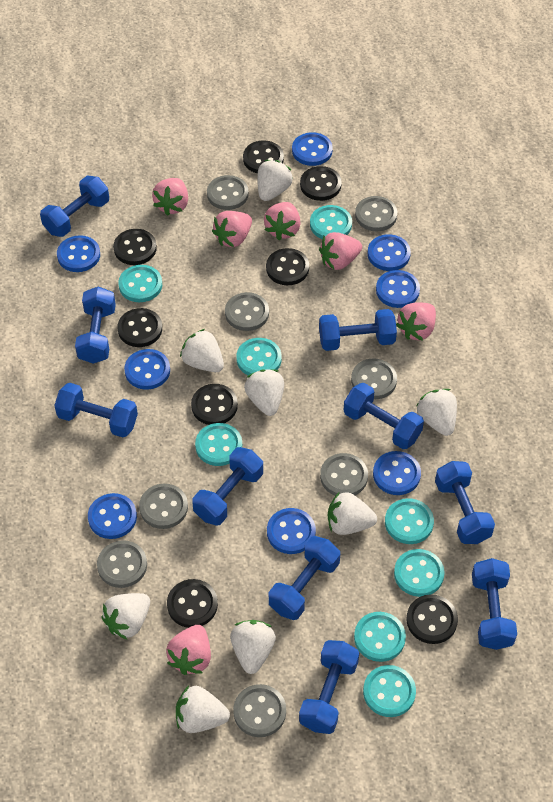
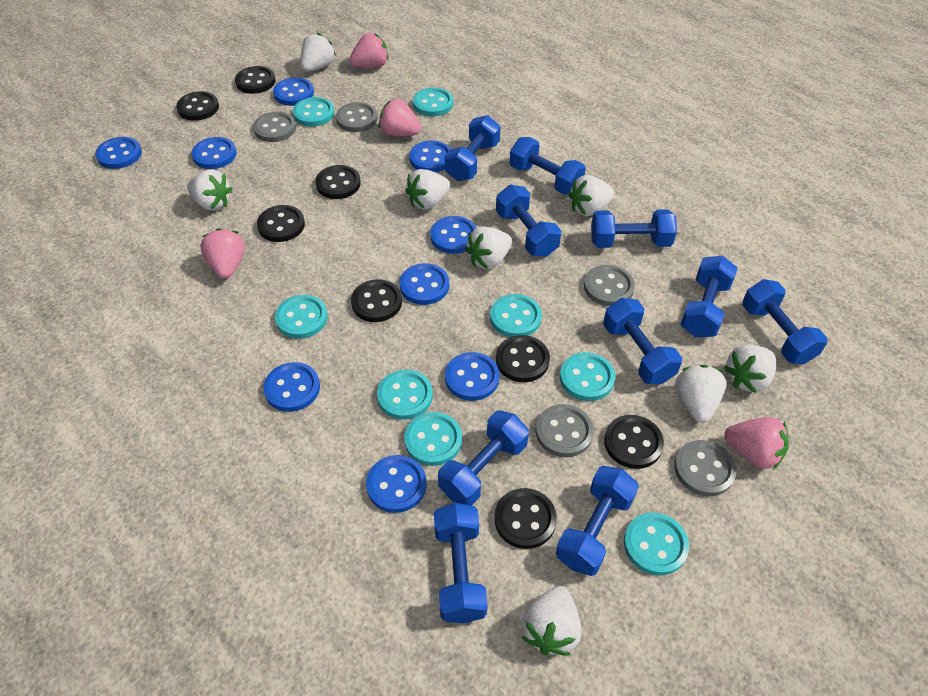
blue button: [57,235,100,272] [88,493,137,539] [124,349,170,390] [267,508,316,554] [292,132,333,166] [368,234,411,271] [373,451,421,495] [376,270,420,308] = 8 -> [95,137,142,169] [191,137,236,169] [263,362,320,412] [273,77,314,106] [366,455,427,513] [399,263,449,305] [409,140,451,172] [430,216,476,254] [445,352,499,401] = 9
grey button: [97,540,147,588] [139,484,188,529] [207,175,248,210] [225,292,269,331] [233,684,286,737] [320,453,368,496] [351,359,397,399] [355,196,397,231] = 8 -> [253,112,296,142] [336,102,378,132] [536,404,594,457] [584,265,635,306] [674,440,736,496] = 5
pink strawberry: [152,178,188,216] [166,625,211,675] [212,211,252,247] [264,202,300,240] [319,232,362,270] [396,302,436,341] = 6 -> [200,228,245,279] [349,33,389,68] [379,99,421,136] [724,417,789,470] = 4

